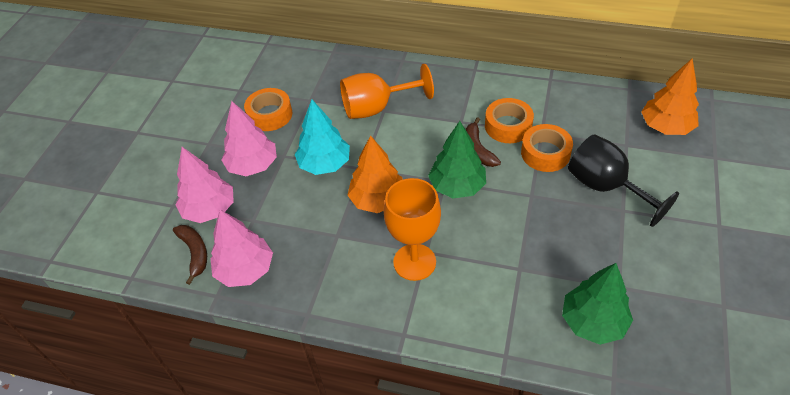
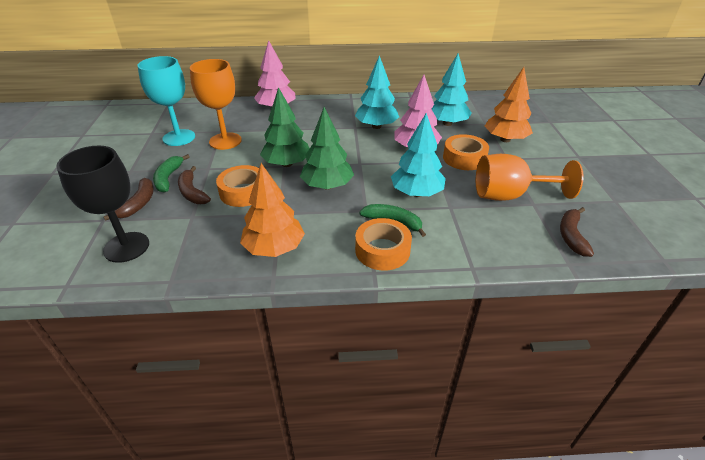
brown banana: [173,225,207,285] [466,117,501,167] = 2 -> [103,178,154,221] [178,166,211,204] [560,207,594,257] = 3
green banana: none = 0 -> [153,154,190,193] [359,204,426,237] = 2
pink tree: [175,147,234,223] [211,210,273,287] [222,101,277,176] = 3 -> [254,40,296,106] [394,75,442,147] = 2
turquoise goblet: none = 0 -> [137,56,195,146] = 1
turquoise tree: [295,99,350,175] = 1 -> [355,55,399,129] [391,113,446,197] [432,54,472,126] = 3

